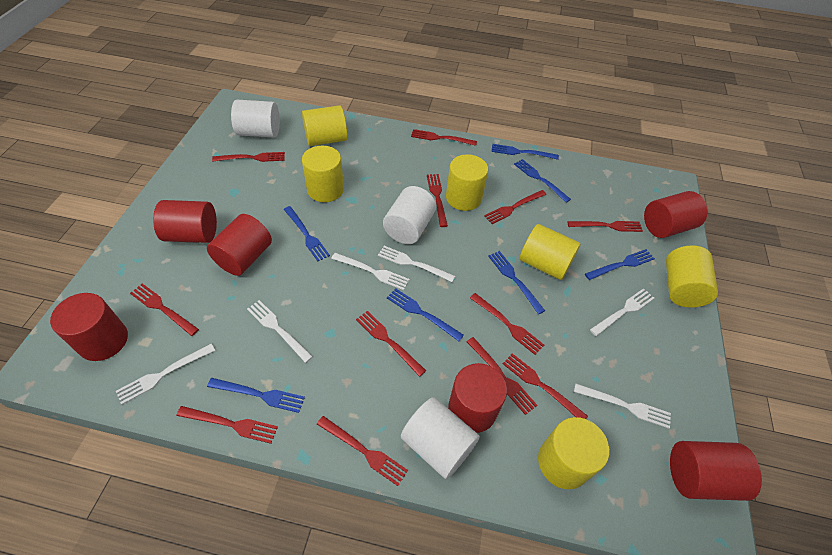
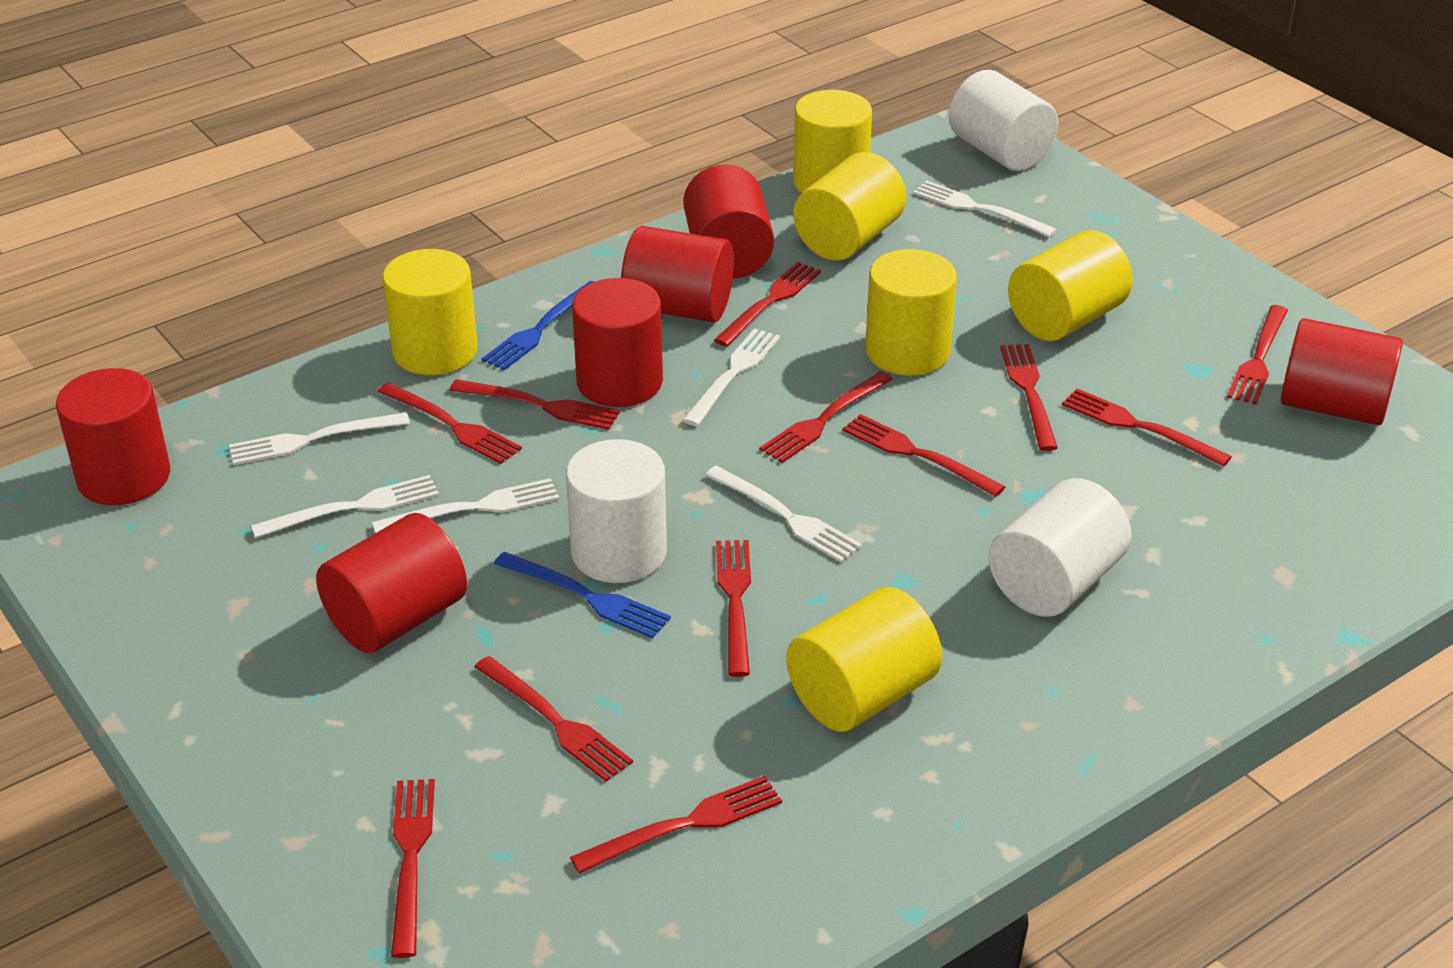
blue fork: [207,378,305,413] [284,206,330,261] [387,288,464,341] [488,251,545,314] [491,144,559,160] [514,159,571,203] [585,249,655,280] = 7 -> [482,281,594,370] [494,552,671,639] = 2

